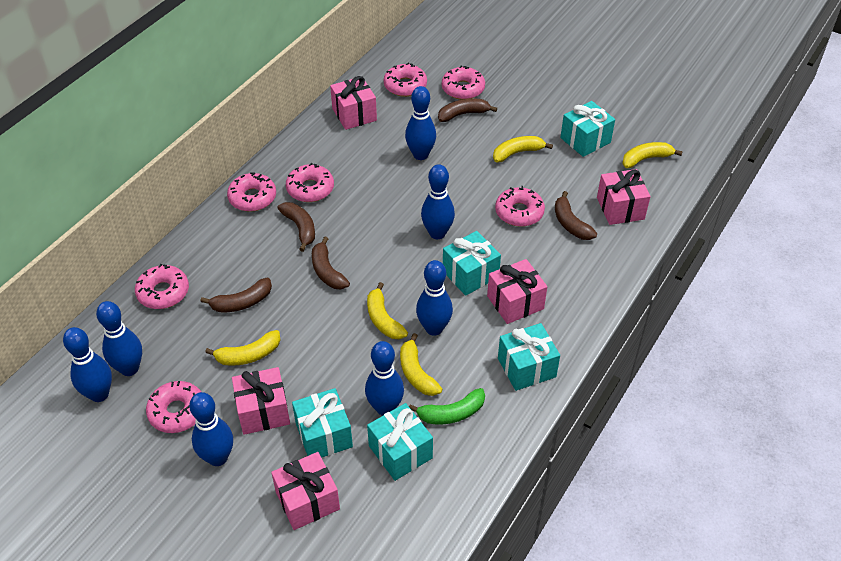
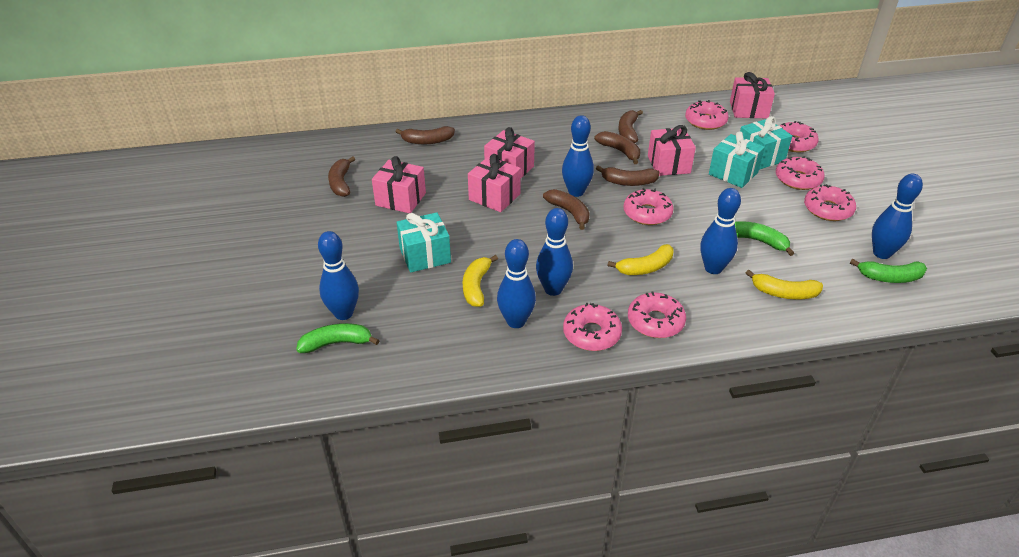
blue bowling pin: [63,327,112,402] [96,301,142,376] [189,392,233,466] [365,341,404,416] [405,86,436,160] [416,260,453,336] [421,164,455,239] = 7 -> [318,231,359,320] [497,239,536,328] [536,208,573,296] [562,115,594,197] [700,188,741,274] [872,174,923,259] = 6
brown banana: [200,278,272,312] [277,202,315,252] [312,237,350,289] [438,99,497,122] [555,191,597,240] = 5 -> [328,156,355,197] [396,126,455,144] [543,189,590,230] [594,131,640,164] [596,165,660,186] [618,110,643,143] = 6
green banana: [409,388,485,424] = 1 -> [296,323,380,353] [735,221,794,256] [850,259,927,283] = 3
turquoise gift: [292,388,353,458] [367,403,433,481] [443,231,501,296] [498,323,560,391] [560,101,615,157] = 5 -> [397,212,451,273] [709,131,765,188] [740,116,792,170] = 3
yellow banana: [205,330,280,366] [367,282,408,339] [400,333,442,396] [493,136,553,163] [622,142,683,168] = 5 -> [463,255,498,307] [607,244,673,275] [746,270,823,300] = 3

